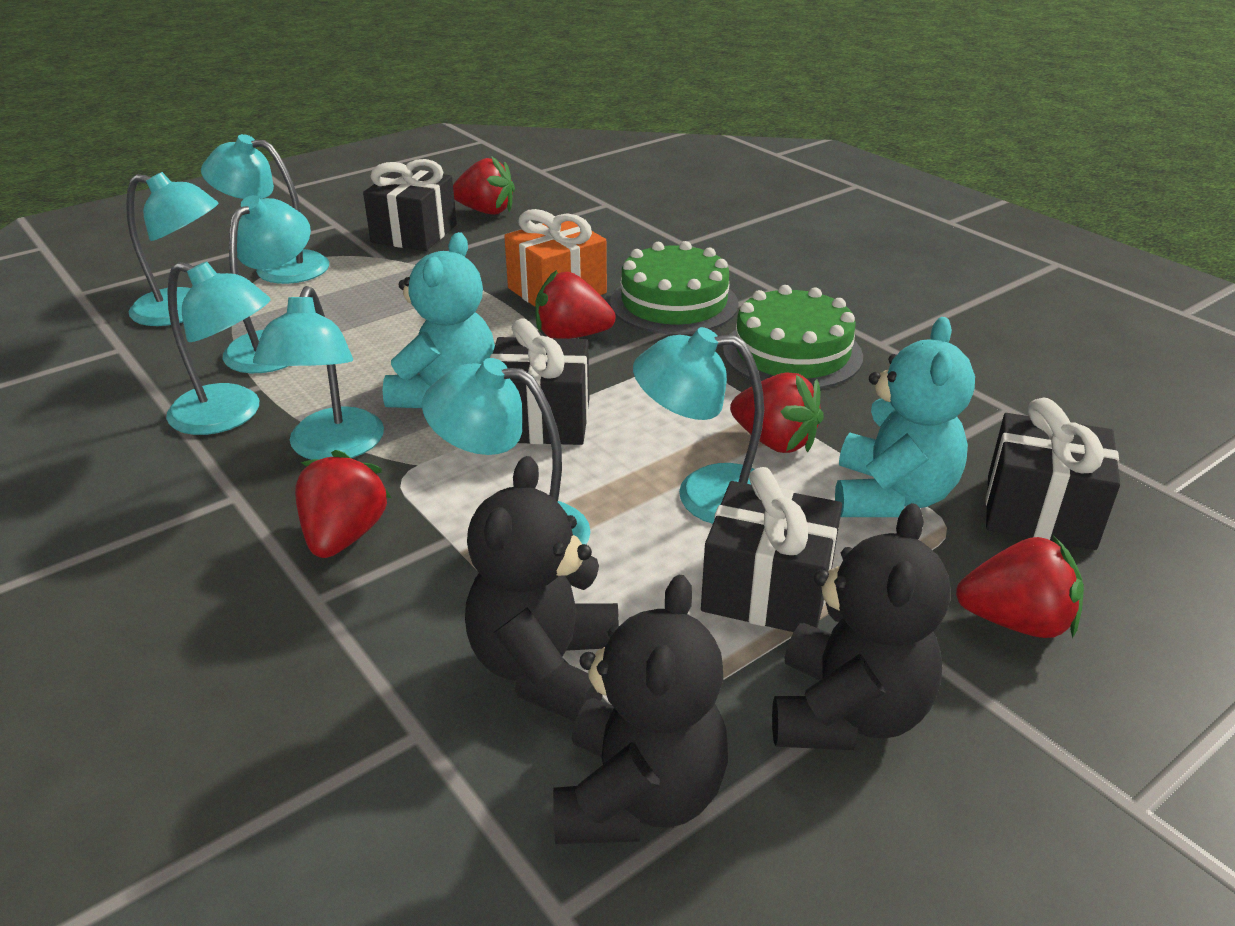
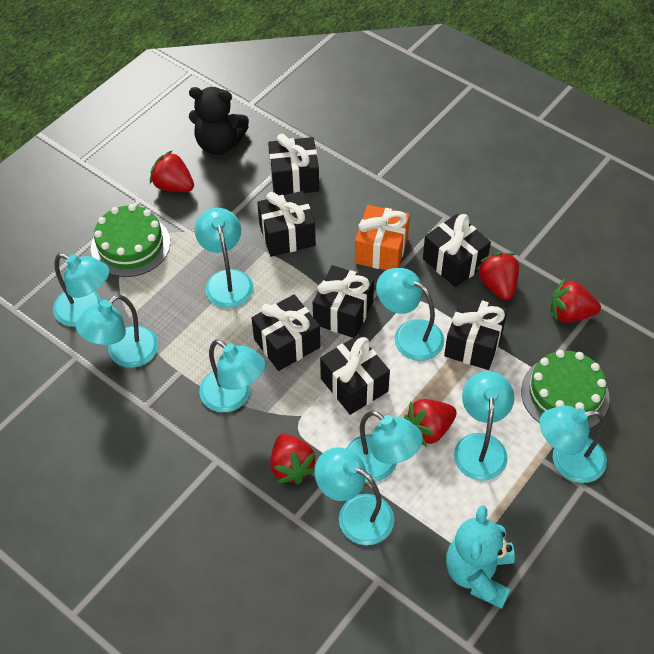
black gift: [363,159,457,251] [490,318,589,445] [701,467,842,632] [986,398,1120,550] = 4 -> [252,294,320,371] [257,191,316,257] [268,134,319,195] [313,265,374,338] [320,335,390,415] [423,214,491,287] [444,296,508,370] = 7
black teddy bear: [465,456,619,722] [553,575,728,844] [772,503,951,750] = 3 -> [189,87,249,155] = 1
turquoise lamp: [126,172,218,326] [166,261,271,435] [201,134,329,284] [223,195,311,373] [253,286,384,460] [422,358,591,545] [633,327,764,524] = 7 -> [53,253,109,327] [76,294,158,368] [195,208,253,308] [199,339,265,412] [315,447,394,545] [346,410,423,482] [376,268,444,361] [454,371,514,481] [540,406,607,483] = 9
turquoise teddy bear: [383,232,495,408] [835,317,975,517] = 2 -> [446,505,515,609] = 1

